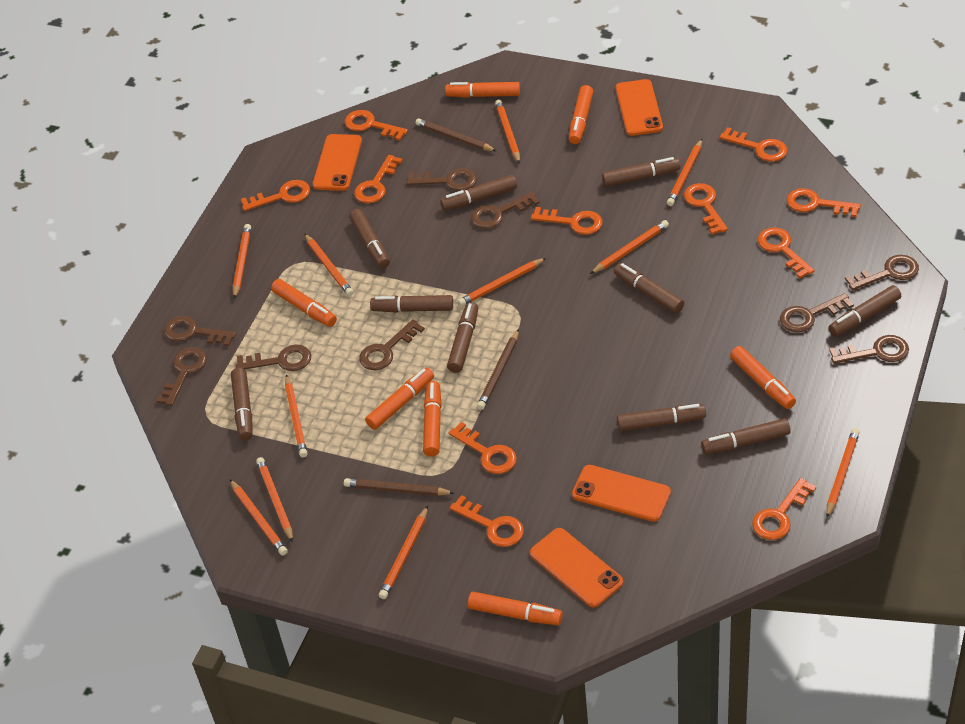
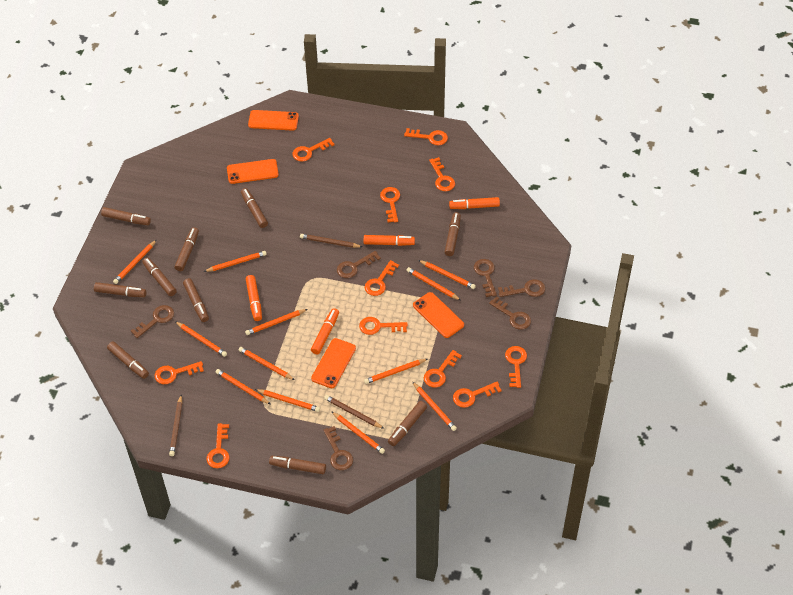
brown key: [156,347,207,406] [164,316,236,346] [236,345,311,371] [359,319,425,370] [407,168,477,191] [471,192,540,229] [780,293,854,332] [829,335,909,364] [845,255,919,290] = 9 -> [131,305,174,338] [324,426,353,470] [337,251,381,278] [474,259,497,297] [489,296,531,330] [498,279,545,297] = 6
orange marker: [271,279,337,327] [365,367,434,430] [423,381,442,457] [445,82,520,98] [468,592,563,625] [569,85,593,144] [730,346,796,409] = 7 -> [246,275,262,321] [311,308,339,354] [364,235,415,246] [449,197,500,209] = 4
orange pencil: [230,479,288,556] [233,224,251,299] [256,457,293,542] [285,374,308,458] [304,233,354,296] [379,506,428,599] [458,258,546,306] [495,100,520,164] [590,220,669,274] [667,139,702,206] [826,428,860,518] = 11 -> [113,240,156,284] [175,321,227,357] [204,251,267,272] [216,369,270,404] [239,347,295,380] [245,309,308,335] [255,389,320,412] [331,411,385,454] [364,359,427,384] [406,267,461,300] [413,382,457,431] [418,260,476,289] = 12

